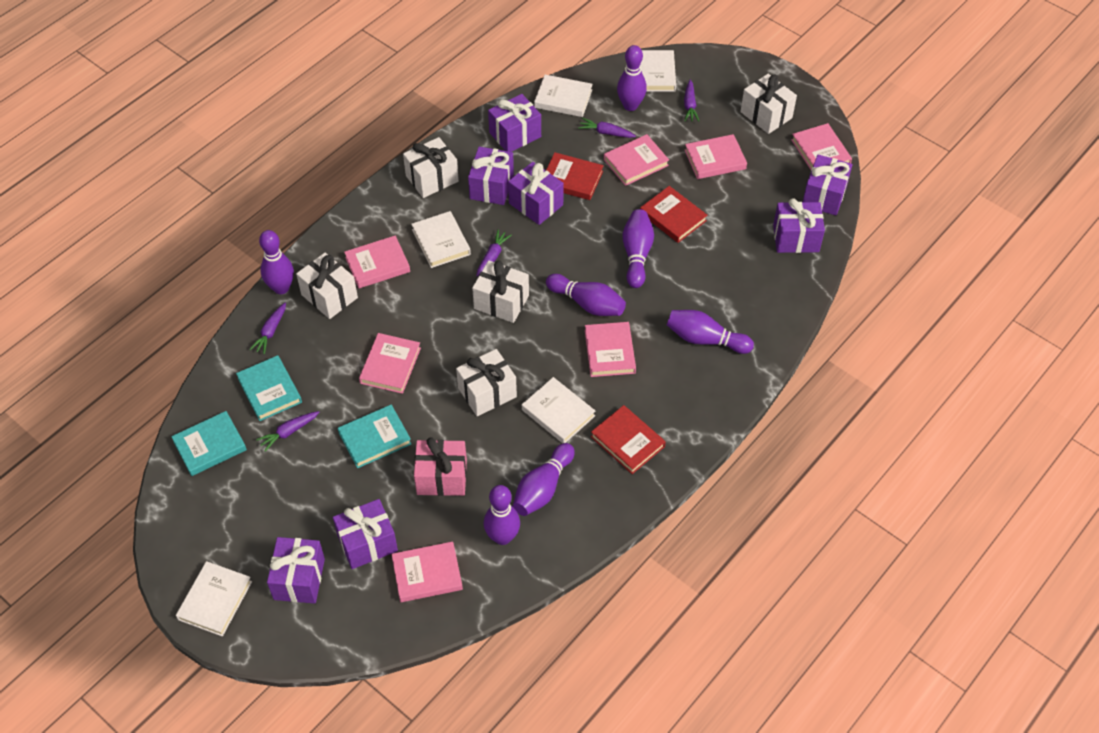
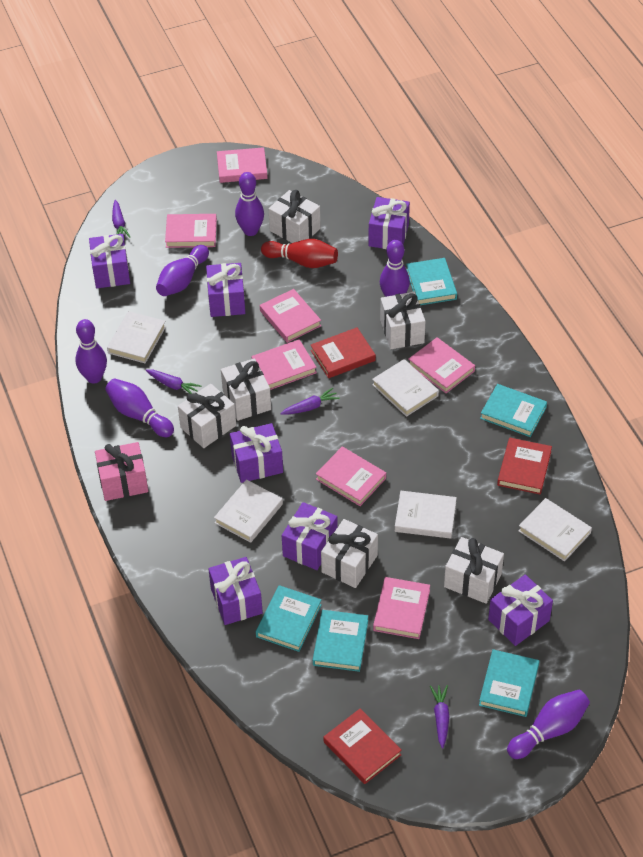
purple bowling pin: [259,230,294,294] [484,485,520,545] [513,443,575,516] [546,274,626,316] [617,45,647,111] [623,209,654,288] [667,310,754,354] = 7 -> [75,319,107,384] [105,378,174,437] [156,245,209,296] [235,172,264,236] [380,240,410,297] [507,690,590,759] = 6
purple carrot: [249,302,286,354] [256,411,319,451] [476,230,512,277] [578,118,636,138] [684,80,699,122] = 5 -> [112,200,130,237] [146,369,201,394] [280,388,340,415] [430,685,449,749] = 4
red bowling pin: none = 0 -> [261,239,338,268] = 1
turquoise book: [171,411,247,476] [236,355,302,421] [338,405,411,468] = 3 -> [256,585,322,652] [313,610,368,672] [406,258,457,305] [479,649,539,717] [480,384,547,437] = 5
white gift: [296,253,358,319] [403,137,459,198] [456,349,517,416] [472,260,529,323] [740,74,797,134] = 5 -> [178,384,236,448] [221,358,271,421] [268,190,321,243] [321,519,378,588] [380,292,425,349] [444,537,504,604] = 6

